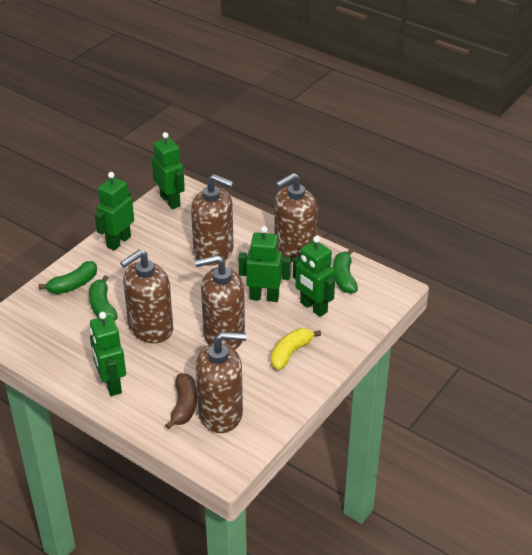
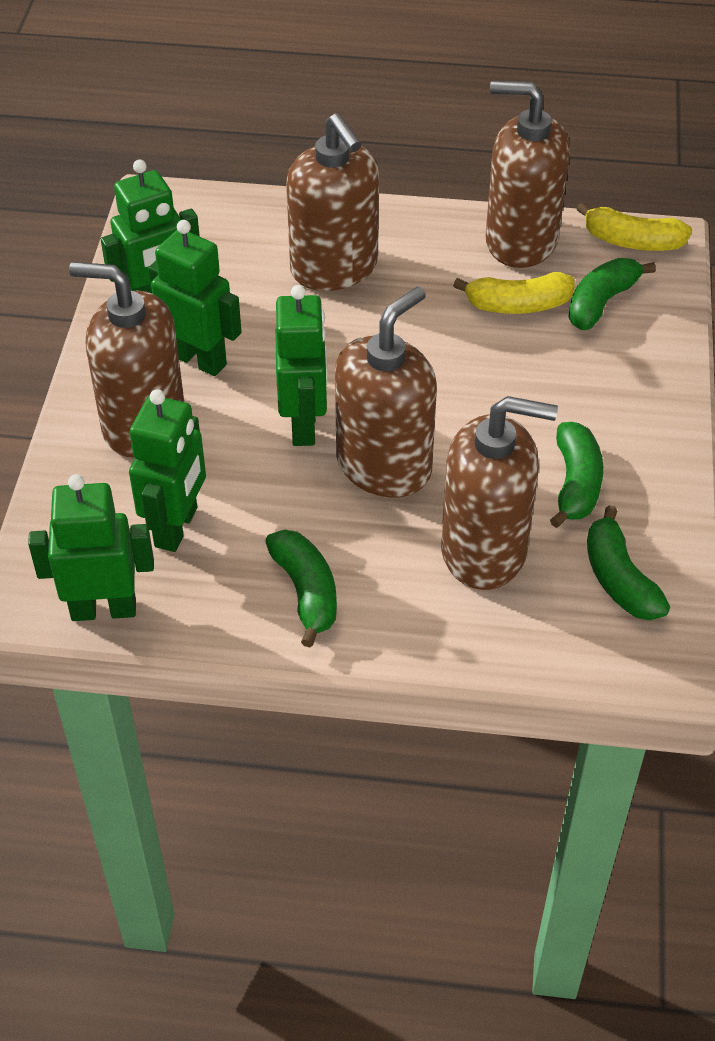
brown banana: [165,373,197,429] = 1 -> none = 0
green banana: [38,261,97,294] [89,275,118,321] [333,248,358,294] = 3 -> [265,530,337,647] [550,422,603,528] [568,258,656,330] [587,505,670,620] = 4
yellow banana: [271,328,321,370] = 1 -> [453,272,575,314] [576,202,692,251] = 2

